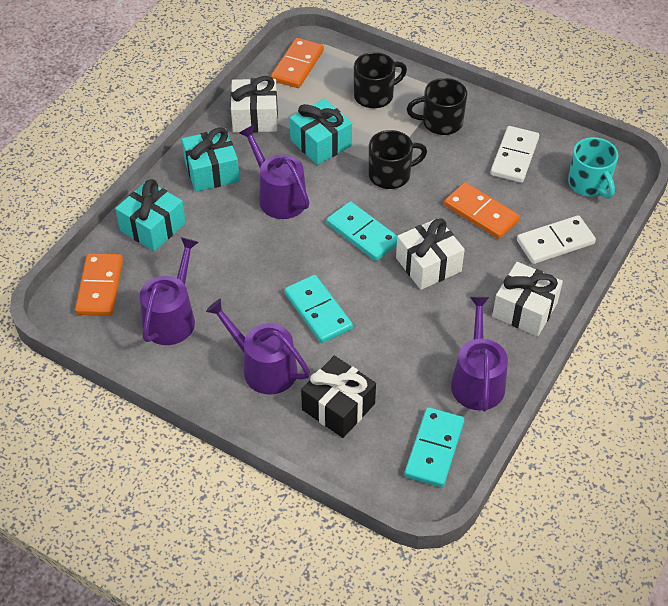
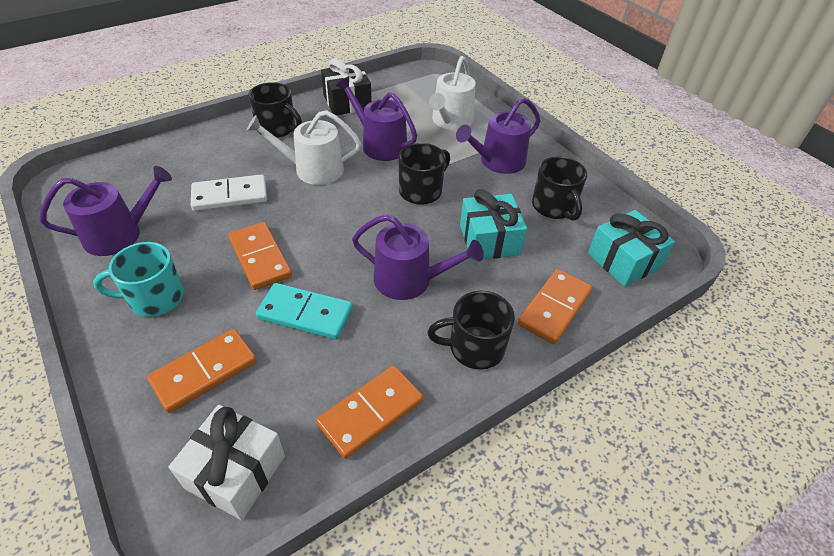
black mug: [354,52,407,108] [369,130,427,189] [407,78,467,135] = 3 -> [248,82,302,138] [399,143,450,205] [427,291,515,370] [532,156,587,221] = 4
orange domino: [75,253,123,316] [271,38,324,88] [444,182,520,239] = 3 -> [147,329,257,413] [228,222,292,290] [316,366,423,459] [517,269,593,344] = 4
turquoise domino: [284,275,353,343] [326,201,397,261] [404,407,464,487] = 3 -> [256,283,353,340] = 1
turquoise gift: [115,179,186,251] [182,127,240,192] [290,99,352,165] = 3 -> [460,189,527,261] [588,210,675,287] = 2
white domino: [490,126,539,183] [517,215,596,264] = 2 -> [191,174,267,211] = 1
white gift: [231,76,278,133] [396,218,465,290] [492,262,563,336] = 3 -> [168,405,285,520] = 1
white watering can: none = 0 -> [247,110,361,185] [429,56,476,130] = 2

